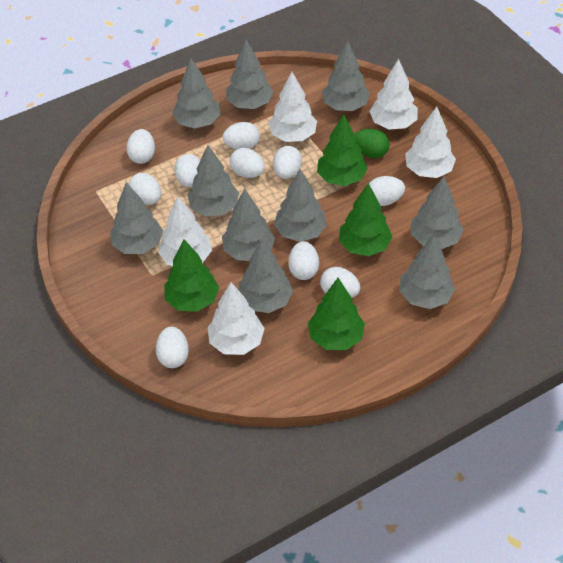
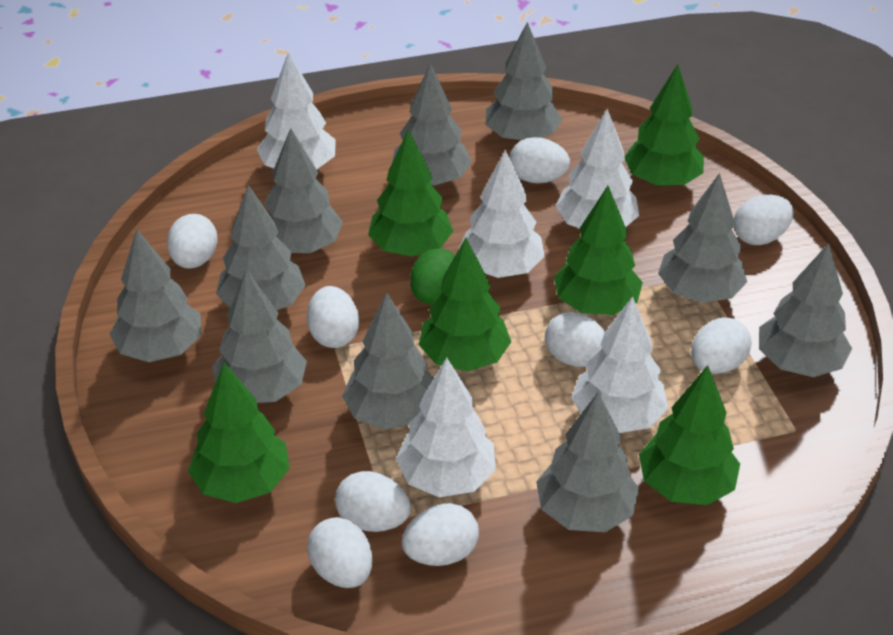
green tree: [164,239,219,312] [308,278,365,350] [317,114,368,186] [339,183,392,256] = 4 -> [188,363,290,503] [368,130,453,257] [419,238,511,371] [554,186,643,315] [624,64,704,187] [639,365,740,505] = 6
white egg: [126,129,155,164] [128,173,161,205] [156,327,189,368] [174,154,200,187] [222,122,260,150] [229,148,265,178] [273,146,302,179] [288,241,319,280] [320,267,360,298] [369,176,405,206] = 10 -> [167,214,218,269] [307,286,359,348] [307,517,373,588] [335,471,411,532] [402,503,479,566] [509,137,570,183] [545,312,605,367] [691,317,751,374] [734,195,794,245] = 9

